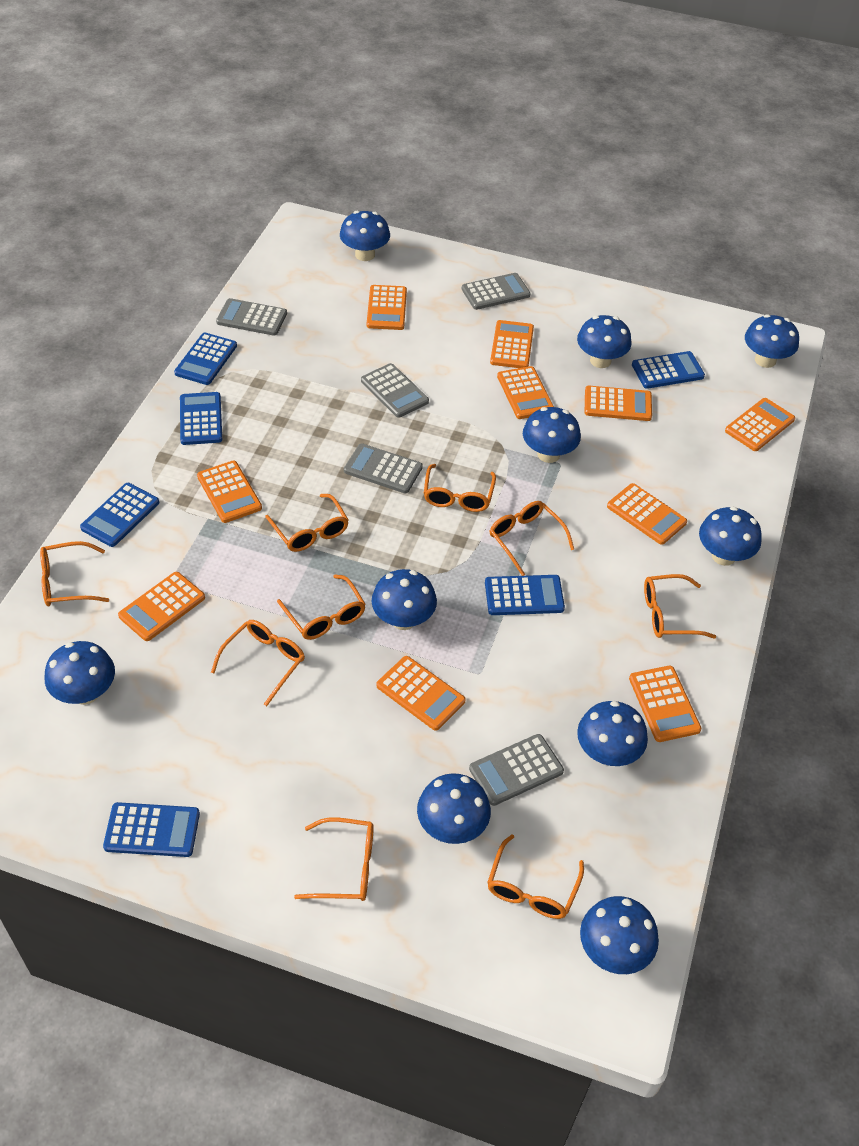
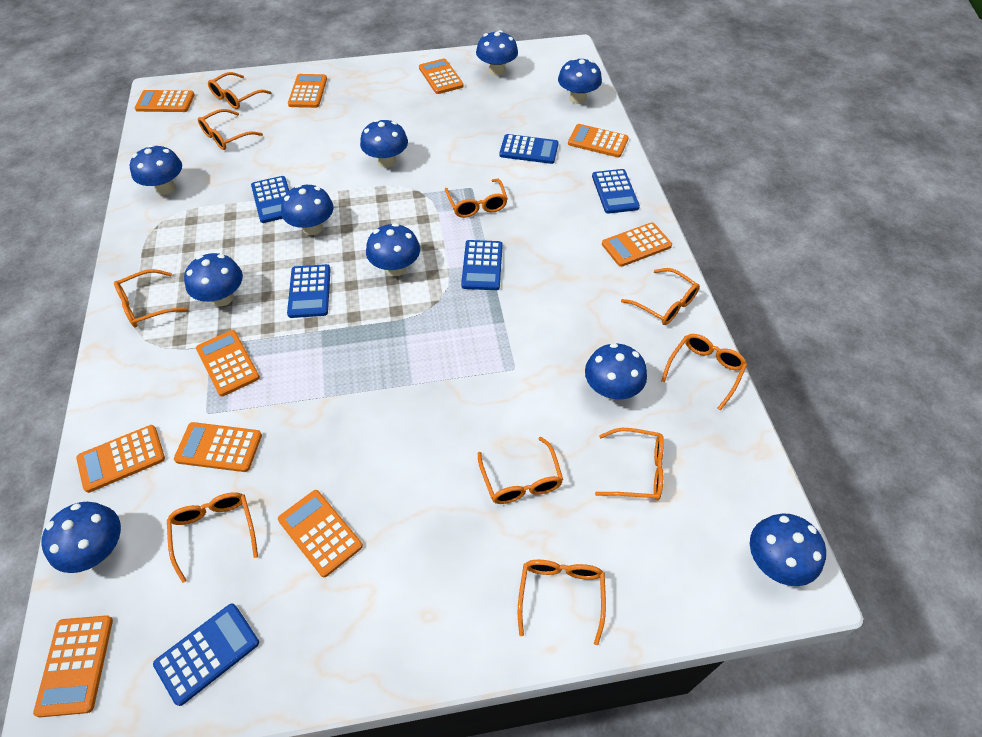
grey calculator: [216,298,287,336] [344,443,423,493] [361,363,429,418] [462,273,530,310] [469,734,564,806] = 5 -> none = 0
orange glasses: [40,541,109,606] [211,620,305,706] [265,494,349,552] [277,574,366,640] [294,817,374,901] [424,464,496,512] [487,834,584,919] [490,501,574,576] [644,574,716,639] = 9 -> [114,269,188,327] [167,492,258,583] [198,109,263,150] [208,72,271,109] [445,179,508,218] [478,437,563,504] [518,560,606,645] [595,428,664,500] [621,268,700,325] [661,334,747,411] = 10

